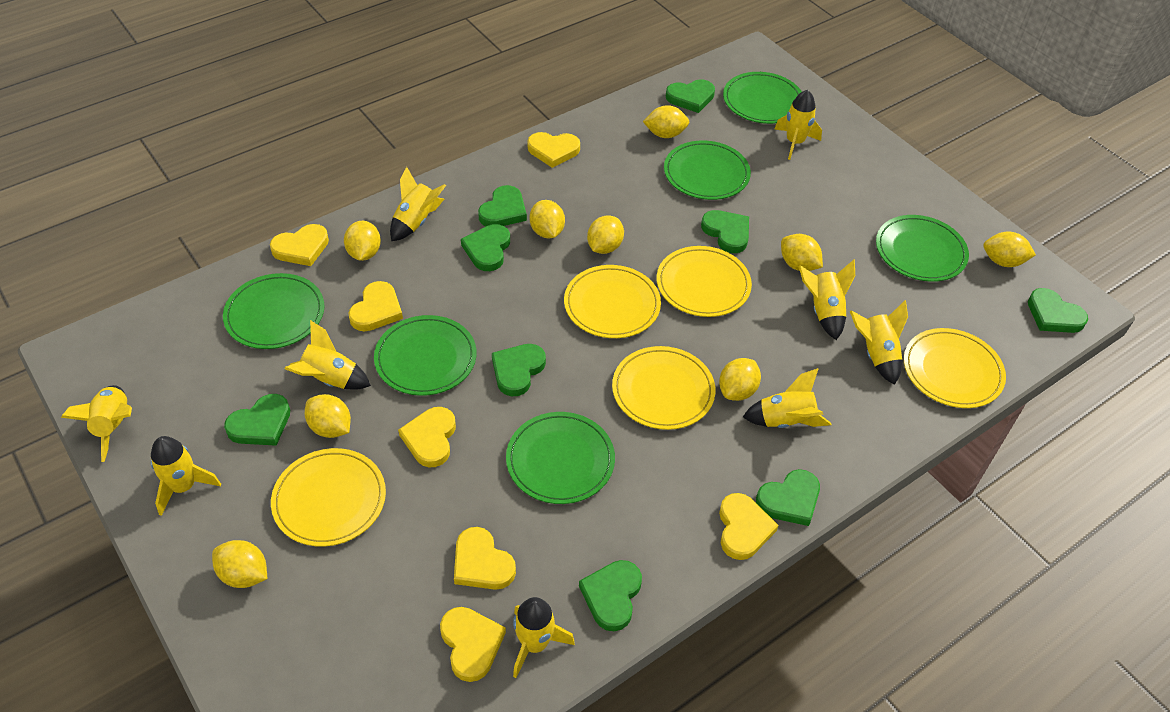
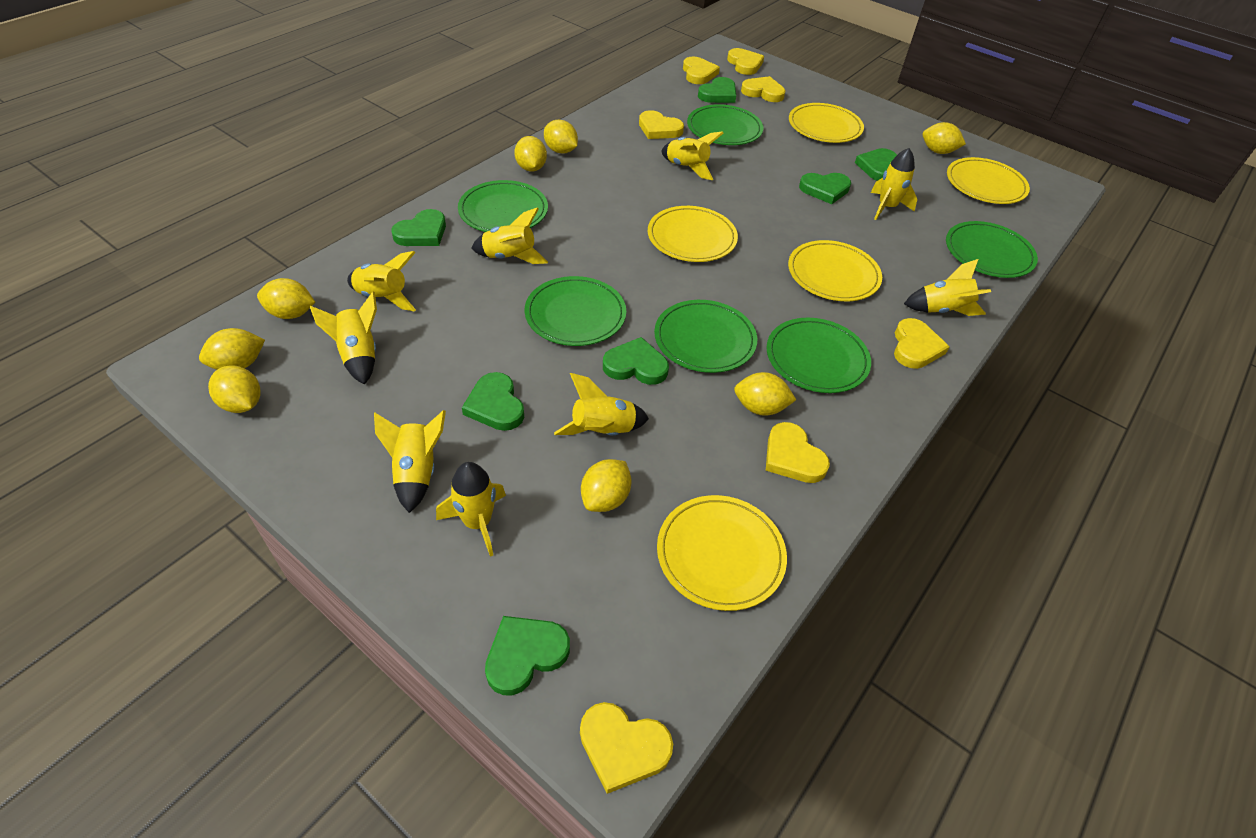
green heart: [224,394,290,446] [461,224,510,271] [478,185,527,227] [492,344,546,396] [579,560,642,631] [666,79,715,113] [701,210,749,253] [756,469,820,526] [1028,288,1088,333] = 9 -> [391,209,446,246] [462,372,524,431] [485,616,570,695] [603,337,669,385] [698,77,736,103] [799,173,851,204] [855,148,897,181] = 7
yellow lemon: [212,540,267,588] [305,394,351,438] [344,221,381,261] [530,200,565,238] [587,216,624,254] [643,105,689,138] [719,358,761,401] [781,234,823,271] [983,232,1036,267] = 9 -> [199,328,265,370] [208,365,261,413] [257,278,315,319] [514,136,547,172] [544,120,578,154] [581,459,632,512] [734,372,796,416] [923,122,966,154] = 8

